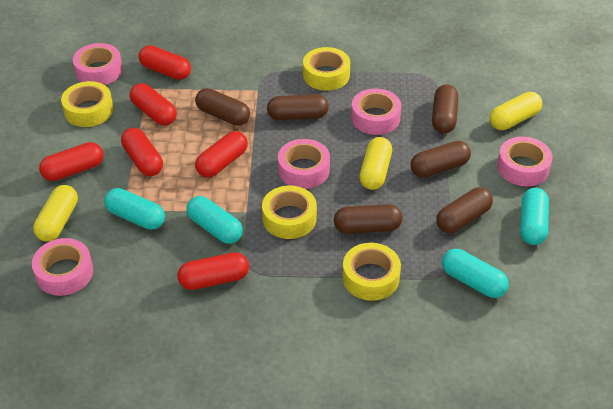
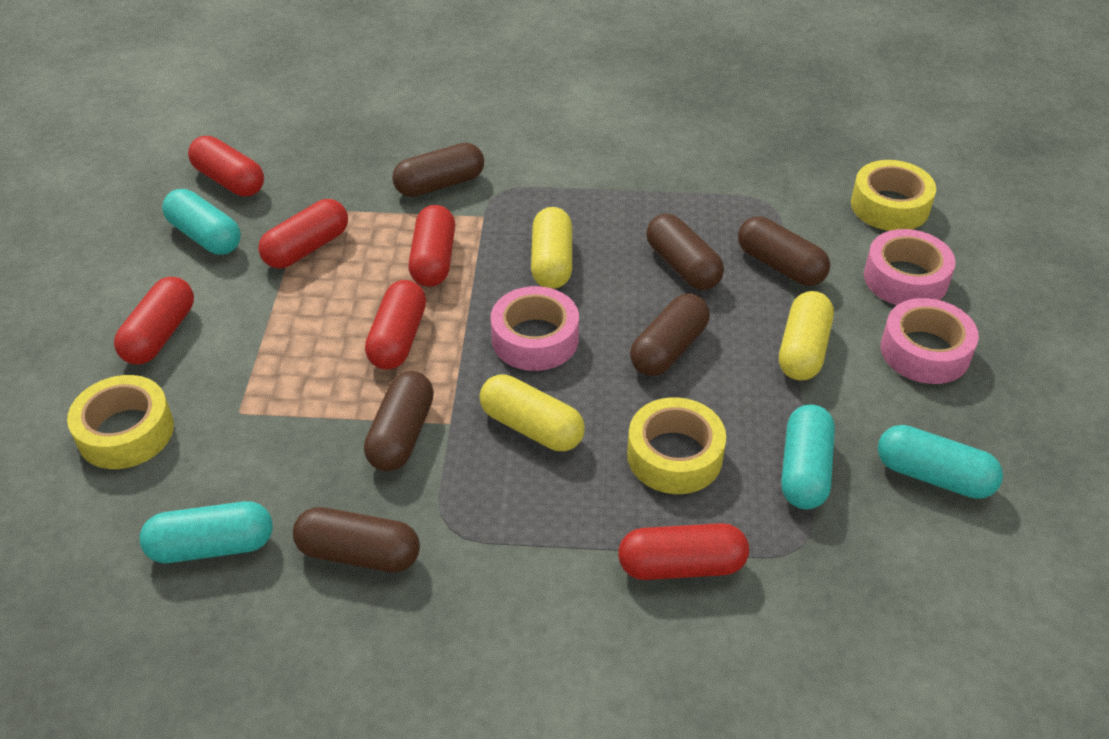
pink tape: [32,238,93,296] [73,43,123,85] [278,139,330,189] [351,88,401,135] [497,137,552,186] = 5 -> [491,286,579,371] [864,229,956,305] [881,298,979,384] = 3
yellow tape: [61,81,113,127] [262,186,317,239] [303,47,350,91] [342,243,401,301] = 4 -> [67,375,174,469] [627,397,726,494] [851,160,936,231] = 3

